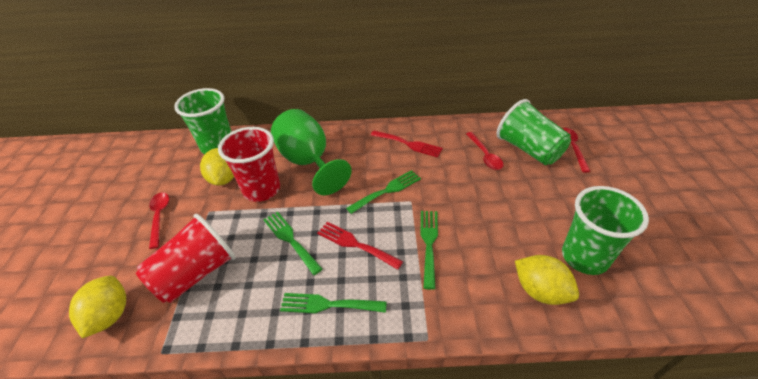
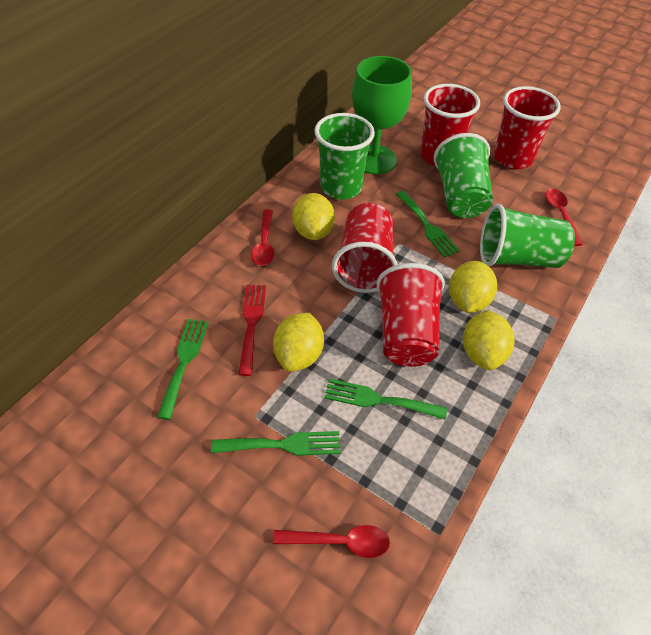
red cup: [136,214,236,303] [218,127,280,202] = 2 -> [332,203,398,293] [376,263,445,367] [420,84,480,166] [494,86,561,169] = 4
red fork: [317,222,403,270] [371,131,443,157] = 2 -> [238,285,266,376] = 1
yellow lemon: [69,276,126,338] [200,148,234,186] [515,255,579,305] = 3 -> [273,313,324,372] [292,193,335,240] [449,261,497,313] [463,310,514,370] = 4

